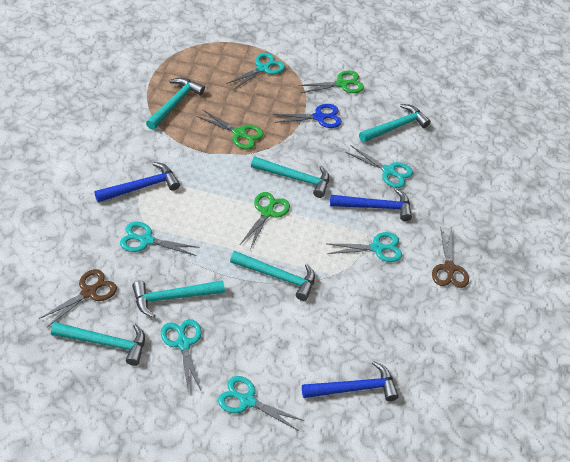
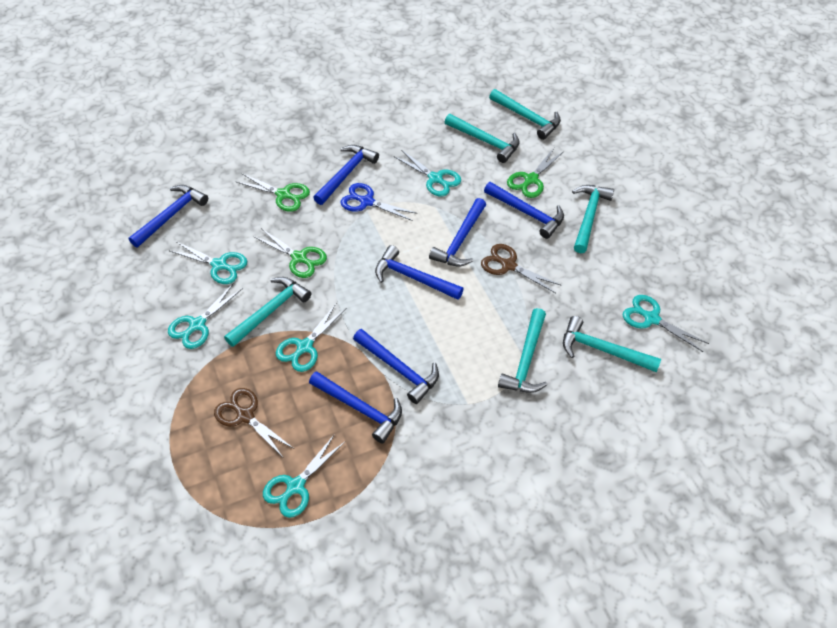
blue hammer: [94,162,180,202] [302,361,399,401] [330,188,412,221] = 3 -> [129,185,208,247] [309,371,402,443] [313,145,379,205] [353,329,439,404] [375,245,463,300] [429,198,486,267] [484,182,564,239] = 7

